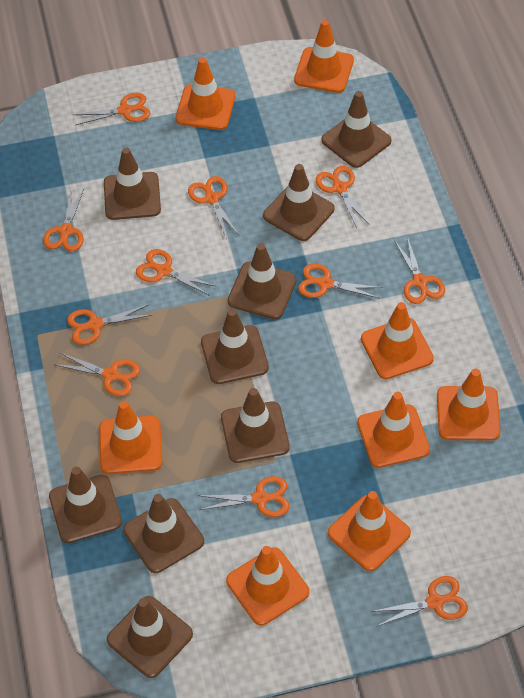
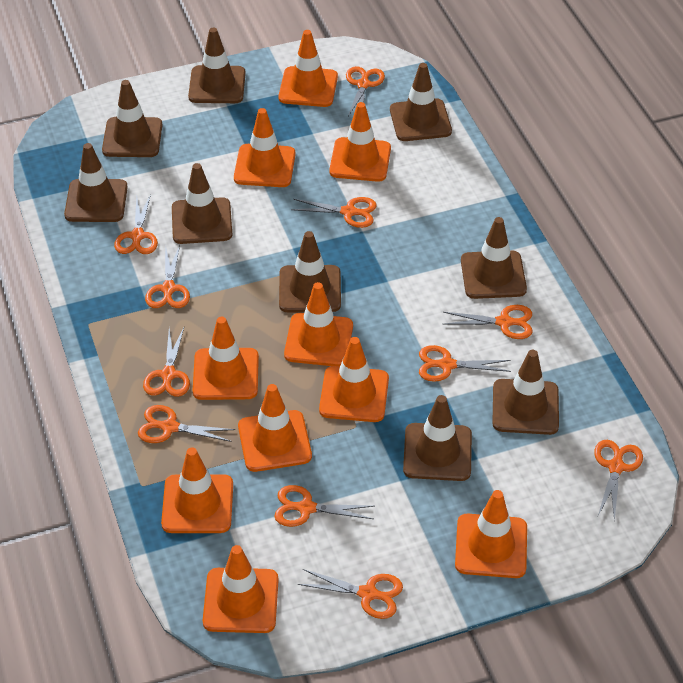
orange traffic cone: [99,401,162,474] [176,58,236,130] [226,546,309,625] [294,20,354,93] [328,491,411,571] [357,392,430,468] [361,302,434,379] [437,369,501,440] = 8 -> [161,447,233,533] [193,317,259,400] [203,545,279,633] [234,108,296,187] [238,384,312,472] [278,30,338,107] [284,282,353,366] [319,337,389,422] [329,102,391,182] [455,490,527,578] = 10

